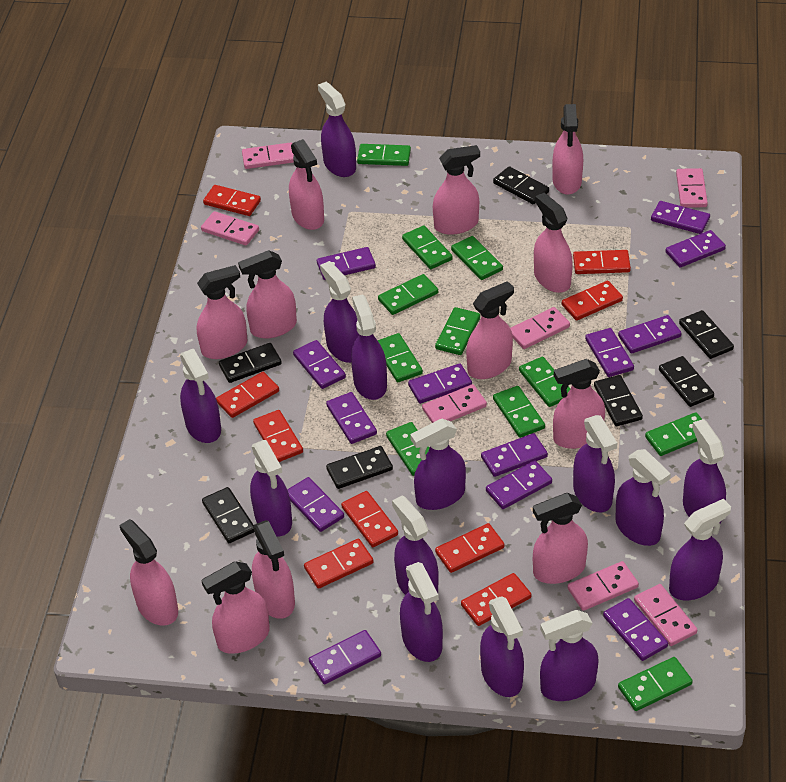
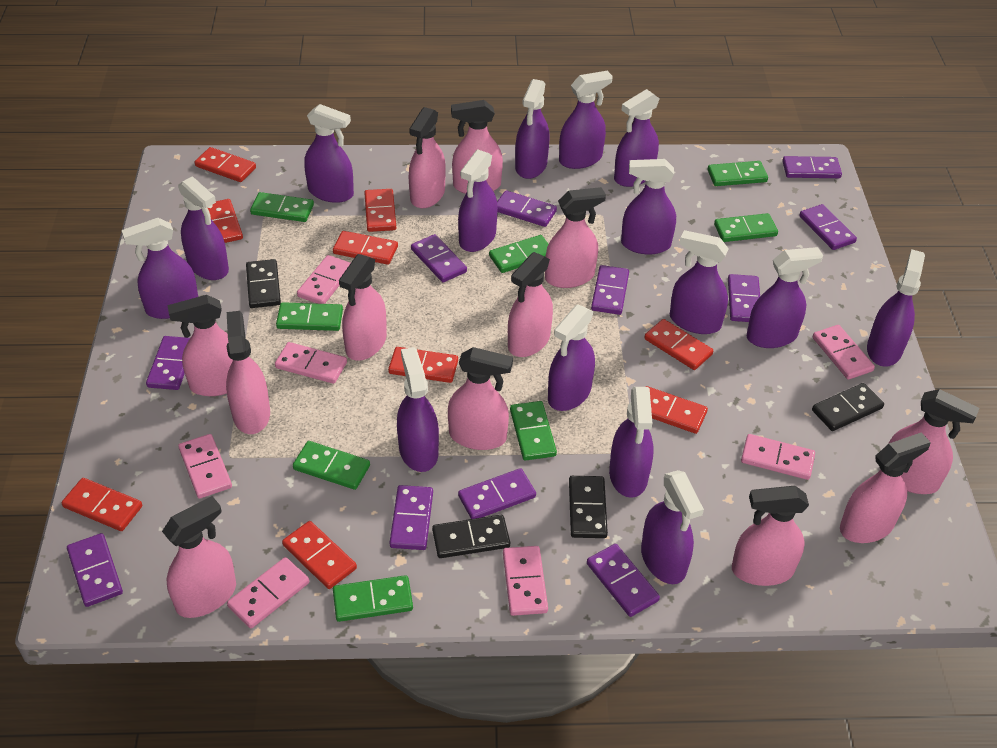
black domino: [202,487,254,543] [219,343,282,383] [326,446,393,489] [493,166,549,204] [594,375,643,426] [659,356,714,407] [679,310,734,359] = 7 -> [246,259,281,308] [432,515,510,558] [569,476,608,538] [812,383,884,431] = 4
green domino: [357,144,411,166] [378,274,438,315] [378,333,423,382] [386,422,429,476] [402,226,453,269] [435,307,480,355] [451,236,503,280] [493,386,545,438] [519,357,570,407] [618,657,693,711] [645,412,702,456] = 11 -> [250,192,314,222] [276,302,343,331] [293,441,370,490] [333,575,413,622] [489,235,549,273] [510,401,557,461] [707,161,768,186] [714,213,778,242] = 8
purple domino: [287,477,344,532] [293,340,346,389] [309,630,381,684] [317,247,376,280] [326,392,377,444] [408,363,472,404] [481,433,548,477] [486,461,552,509] [585,328,634,377] [603,598,668,661] [618,315,682,354] [651,201,710,234] [665,230,726,268] = 13 -> [67,533,123,607] [146,336,190,390] [389,485,433,550] [411,234,467,282] [458,468,536,519] [497,190,557,227] [587,544,660,617] [591,265,629,315] [728,274,760,322] [782,156,842,178] [799,204,857,250] = 11
purple spray bottle: [180,349,221,443] [250,440,292,536] [318,82,356,177] [320,261,359,363] [351,295,387,400] [392,495,439,595] [400,562,443,662] [410,419,466,510] [480,596,524,697] [540,610,599,701] [573,415,617,512] [615,449,671,546] [669,499,731,600] [683,419,726,524] = 14 -> [122,218,198,319] [178,176,229,280] [304,104,354,203] [397,347,439,472] [458,150,498,252] [515,79,550,179] [548,304,595,411] [559,71,613,169] [609,387,654,498] [614,89,659,187] [621,159,676,254] [641,470,704,584] [670,230,729,334] [747,247,823,348] [867,249,925,367] = 15

